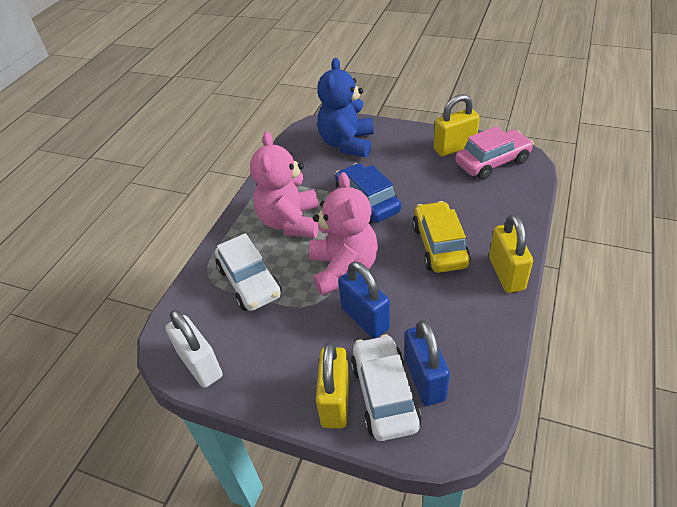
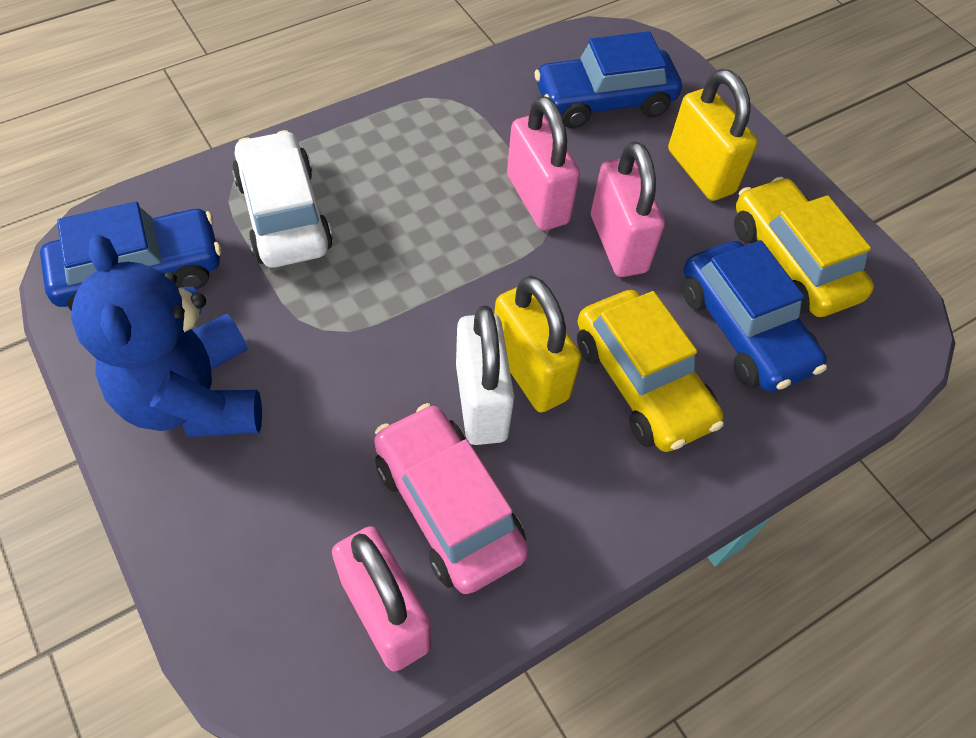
blue car: [335,163,401,224] = 1 -> [40,202,221,311] [534,31,682,128] [682,240,827,392] = 3
blue padlock: [338,262,390,338] [405,320,450,406] = 2 -> none = 0
pink padlock: none = 0 -> [332,526,431,671] [507,96,580,231] [591,141,665,277] = 3
pink teddy bear: [250,132,319,238] [309,172,378,295] = 2 -> none = 0
white car: [215,233,282,311] [351,334,421,441] = 2 -> [232,130,333,268] = 1
yellow car: [412,201,471,273] = 1 -> [577,290,724,452] [734,177,874,317] = 2
yellow padlock: [316,342,349,428] [434,94,480,156] [489,214,533,293] = 3 -> [494,276,581,412] [668,69,758,201] = 2

